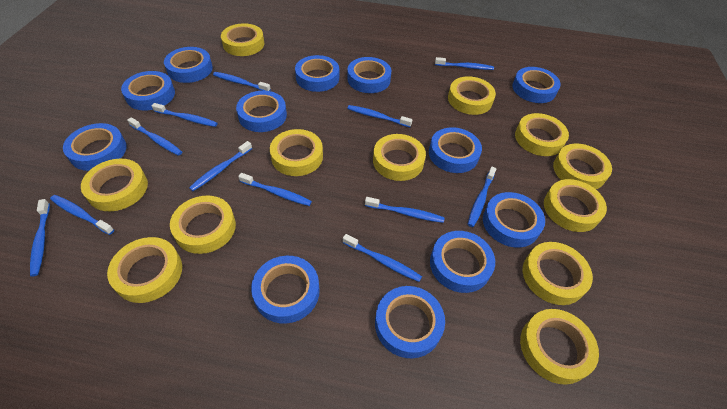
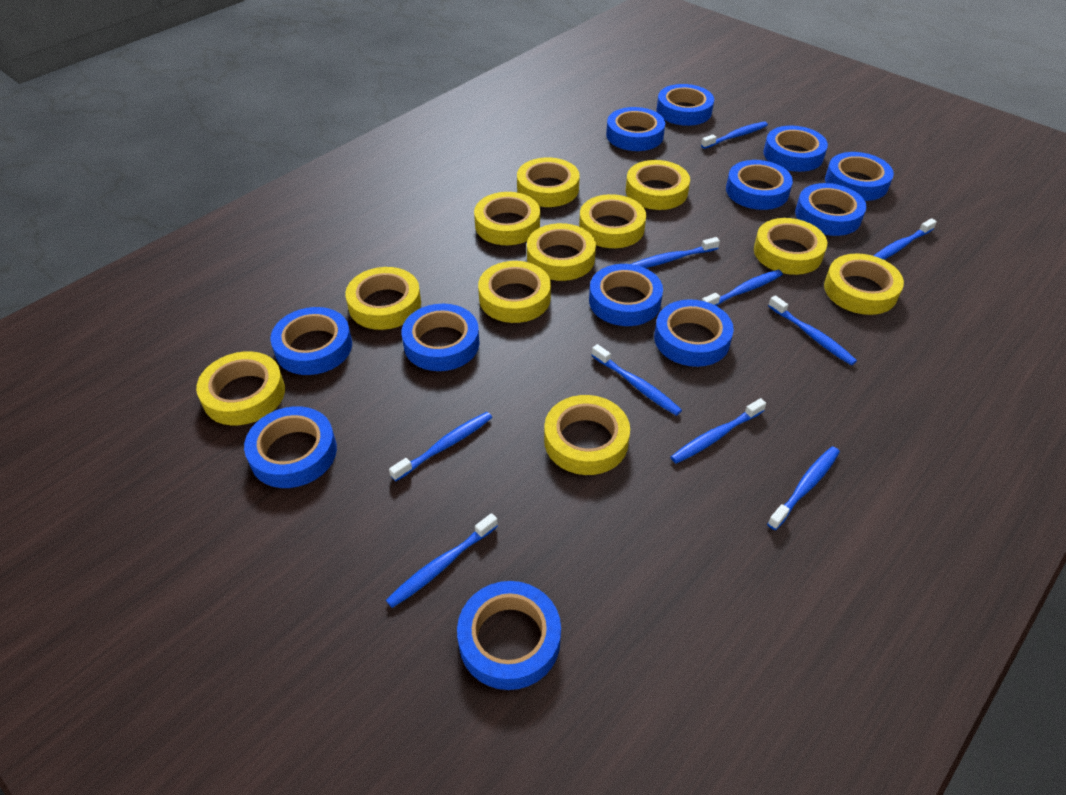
blue toothbrush: [30,199,50,276] [50,195,114,235] [127,117,182,156] [152,103,218,127] [189,141,252,191] [213,72,271,91] [238,173,312,206] [343,234,422,282] [347,105,413,127] [365,197,445,223] [435,57,494,70] [467,167,497,227] = 12 -> [386,513,498,608] [389,412,492,481] [591,344,682,416] [632,237,720,268] [671,398,766,464] [701,122,768,149] [702,270,783,306] [767,446,840,530] [768,295,857,365] [874,218,937,260] = 10
yellow tape: [81,159,148,211] [107,237,182,303] [170,195,236,254] [221,23,264,56] [270,129,323,176] [373,134,426,181] [448,76,496,115] [515,113,569,156] [520,309,599,385] [523,242,593,305] [544,179,607,232] [553,144,612,189] = 12 -> [196,351,285,425] [345,267,421,330] [474,192,540,245] [478,261,551,323] [517,157,580,207] [527,223,596,281] [544,395,630,475] [579,194,646,248] [626,160,690,210] [754,218,827,275] [824,253,904,315] = 11

